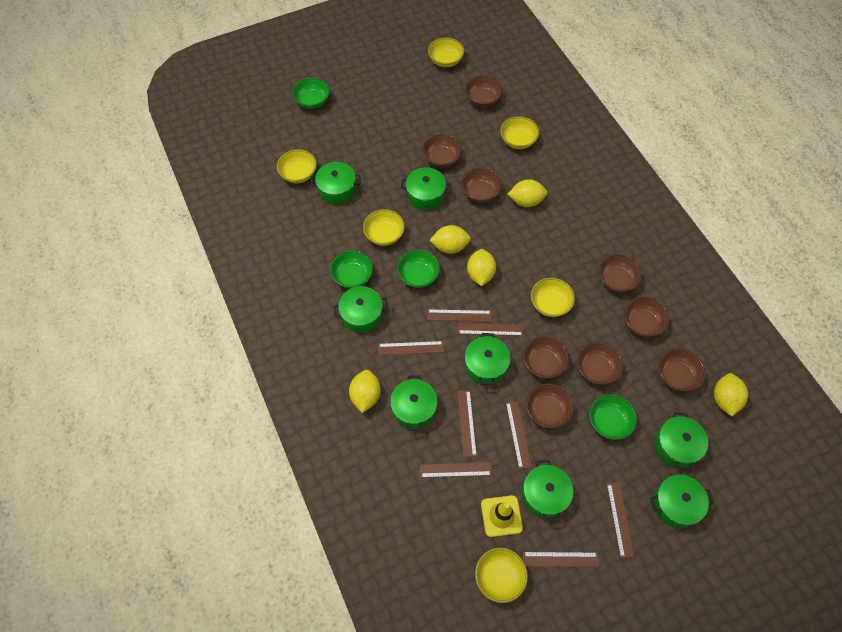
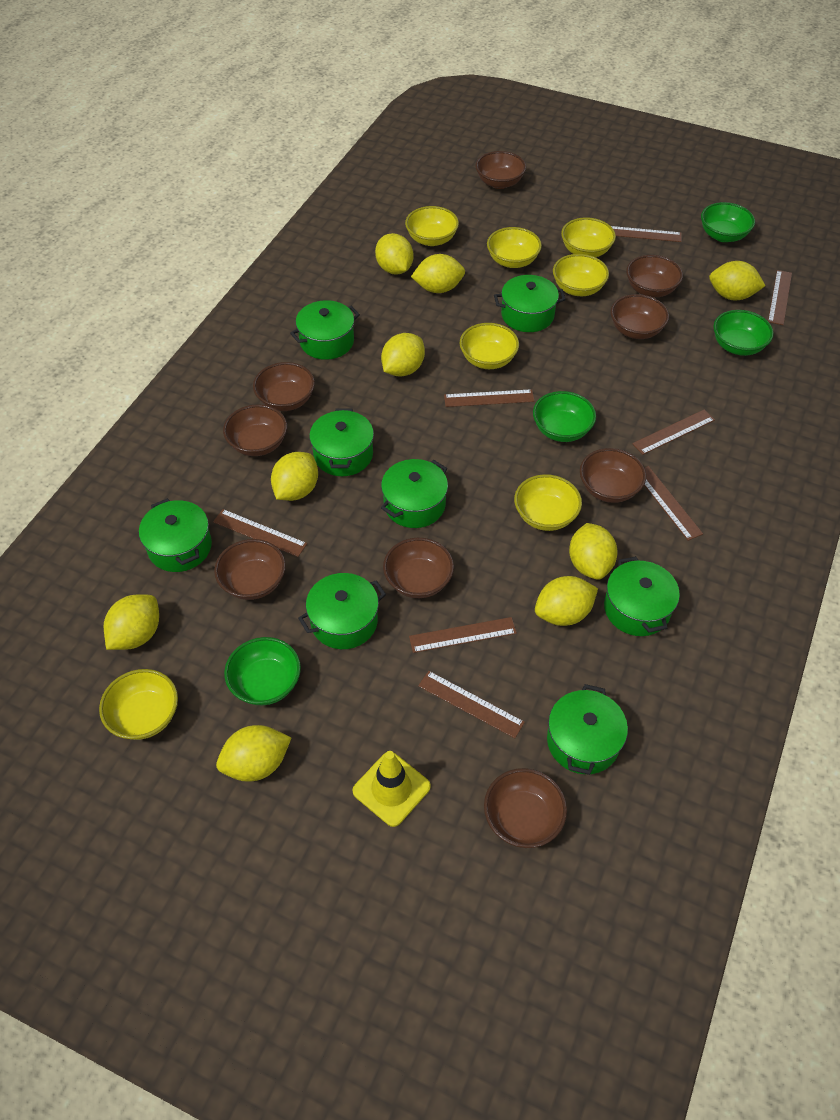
yellow bowl: [277,149,317,183] [363,209,405,246] [428,37,464,67] [475,548,528,603] [500,116,539,149] [531,278,575,317] = 6 -> [99,669,178,740] [405,206,459,246] [460,323,519,369] [487,227,542,268] [514,474,582,531] [553,254,609,296] [561,218,616,257] = 7
yellow lemon: [349,370,381,413] [429,225,471,254] [467,249,496,286] [508,179,547,207] [714,373,748,416] = 5 -> [104,594,159,650] [216,725,291,782] [271,452,318,501] [375,233,413,275] [381,333,425,377] [411,254,465,293] [535,576,598,626] [569,523,618,580] [709,261,765,300] = 9

